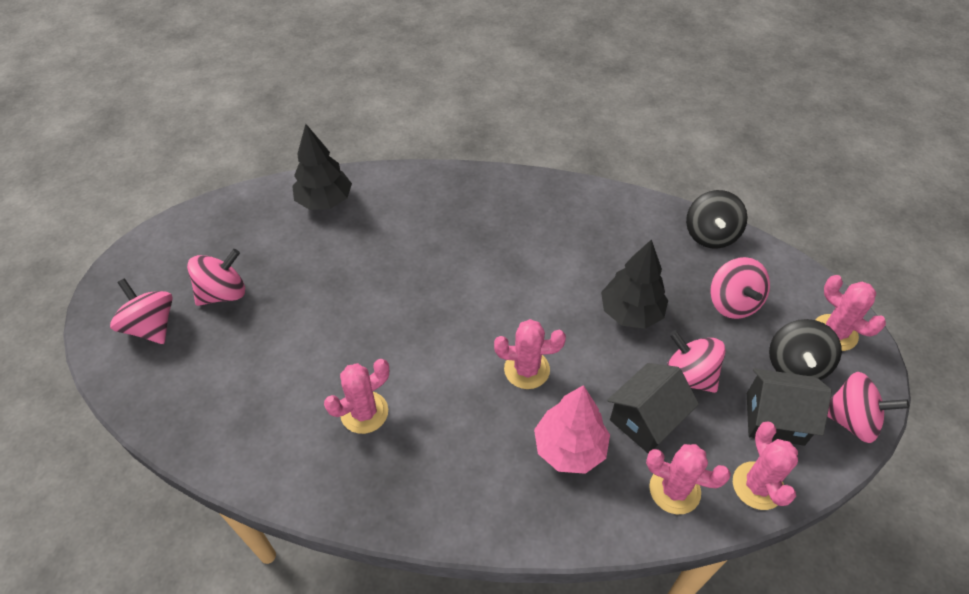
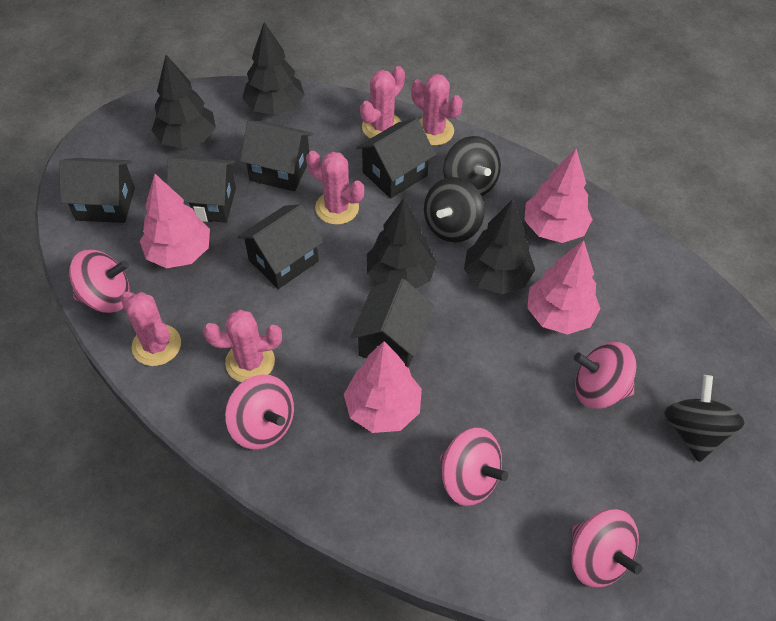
black house: [607,363,699,454] [747,368,832,446] = 2 -> [59,158,135,223] [167,156,236,223] [238,204,323,289] [240,121,313,191] [350,278,433,368] [356,119,436,198] = 6
black spinning top: [686,190,747,249] [769,319,842,380] = 2 -> [424,177,485,243] [443,136,501,196] [664,375,745,462] = 3
black tree: [292,124,352,210] [601,239,668,329] = 2 -> [151,55,216,148] [242,22,304,115] [367,198,437,289] [464,200,535,294] = 4
pink tree: [534,385,610,474] = 1 -> [140,174,210,268] [344,341,422,433] [524,149,593,243] [527,240,601,335] = 4

